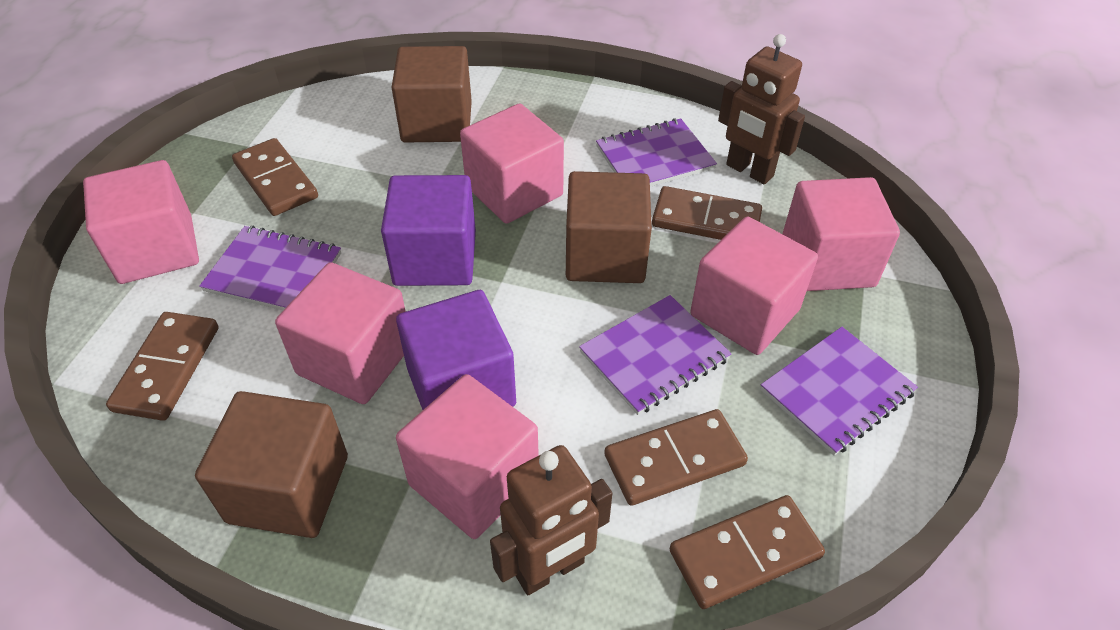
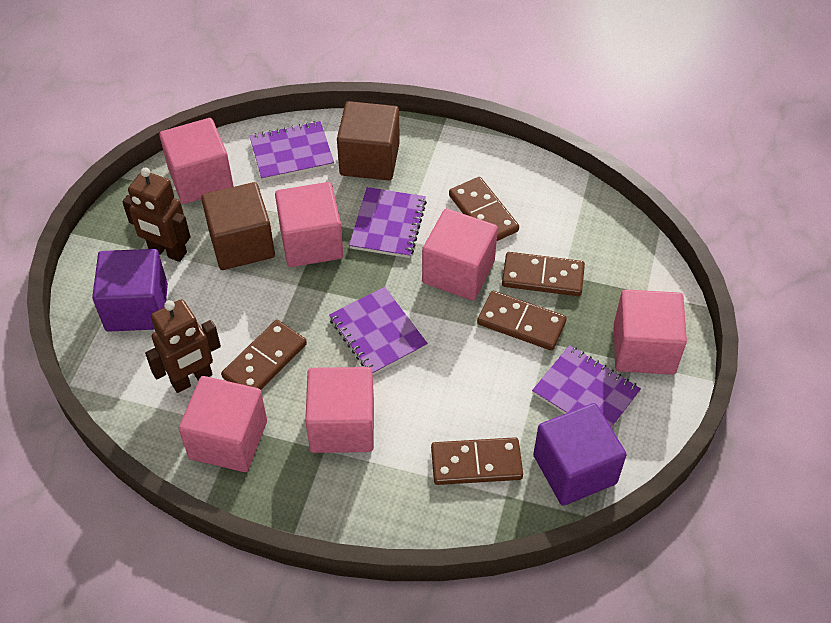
brown cube: [195,391,348,538] [391,46,472,142] [566,171,652,283] = 3 -> [201,182,275,270] [337,101,400,180] = 2

